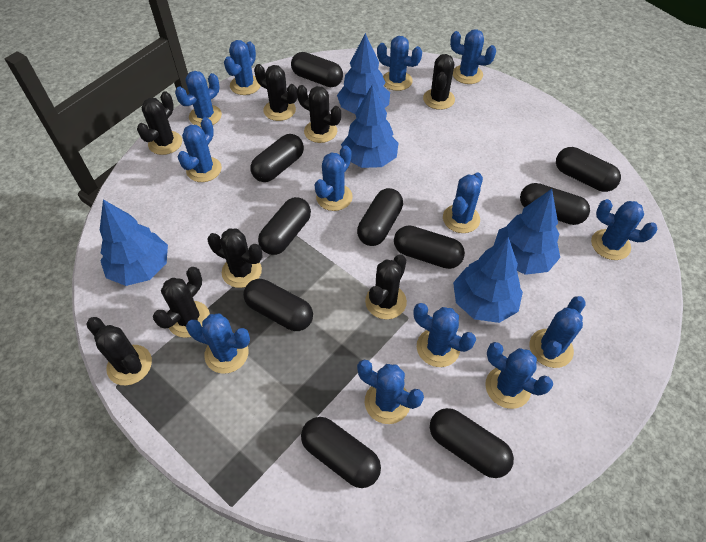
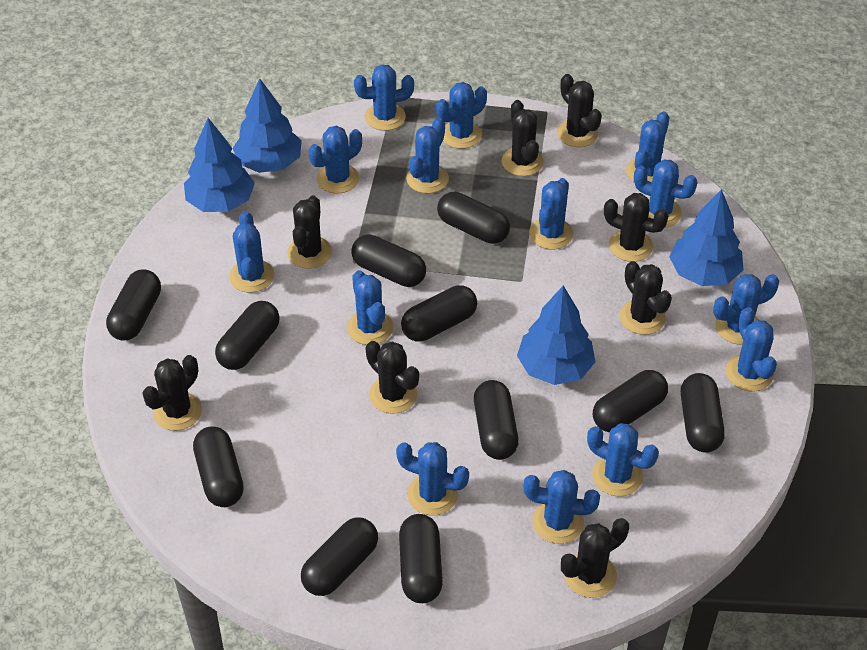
black capsule: [243,279,313,331] [250,134,304,182] [258,197,311,255] [291,52,343,87] [301,417,381,488] [357,188,403,246] [394,226,465,269] [430,408,514,478] [520,183,590,225] [556,147,621,192] = 10 -> [106,270,161,341] [193,426,244,507] [215,301,280,370] [301,517,378,596] [351,234,426,287] [399,514,443,603] [401,285,477,341] [437,192,510,244] [474,380,519,460] [593,370,668,432] [681,373,725,453] = 11
blue cactus: [175,71,222,127] [178,117,222,182] [186,313,250,374] [224,40,261,95] [315,146,353,211] [357,360,424,424] [377,36,422,91] [414,303,476,367] [443,173,483,233] [450,30,496,84] [485,342,553,409] [529,296,586,368] [591,199,657,260] = 13 -> [229,211,274,293] [309,126,362,193] [347,270,393,345] [354,64,414,131] [396,442,469,516] [406,118,449,193] [436,82,487,149] [523,470,600,544] [529,178,573,250] [587,423,659,497] [626,112,670,182] [634,160,698,227] [713,274,779,345] [726,307,777,392] = 14
blue tree: [100,199,168,286] [337,33,390,114] [341,85,398,168] [453,237,523,323] [494,189,560,275] = 5 -> [184,118,255,212] [233,78,302,173] [517,285,595,385] [669,189,744,286] = 4

